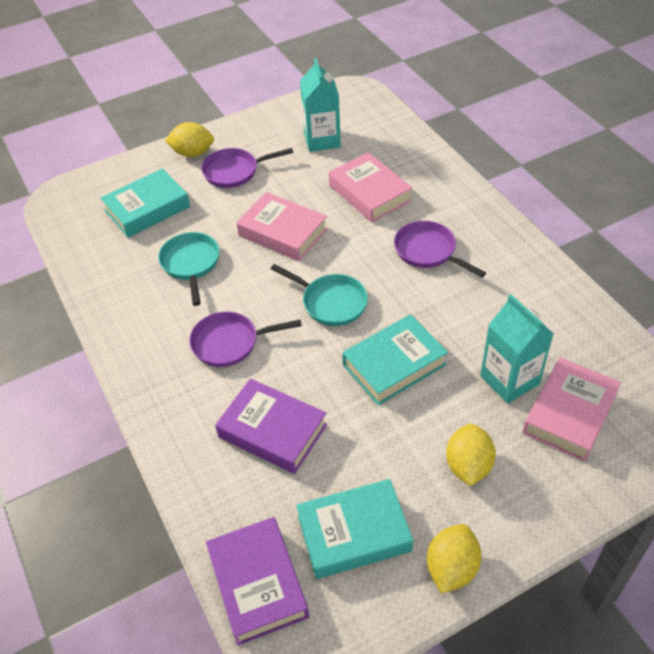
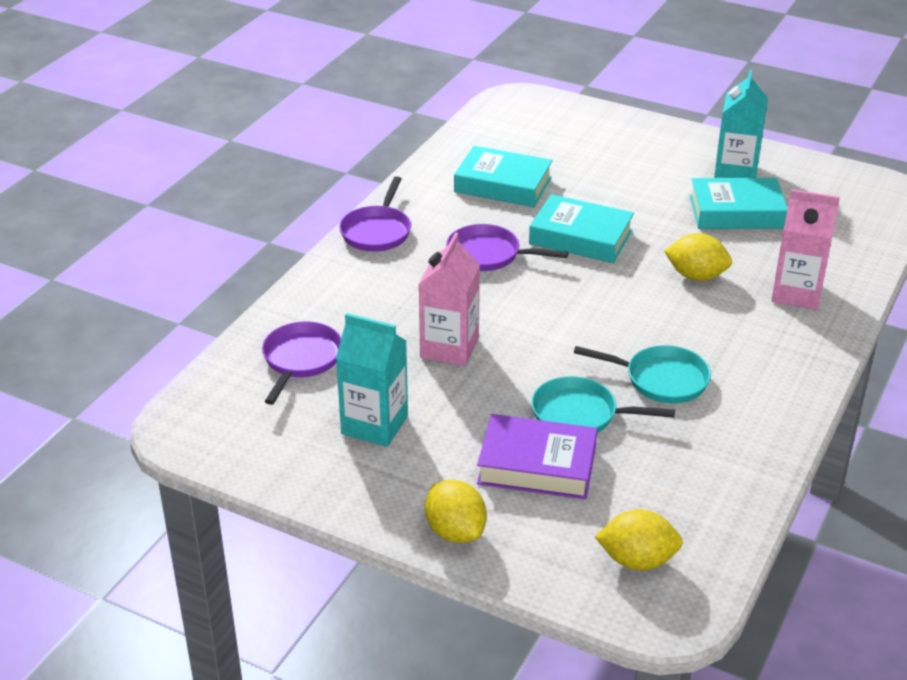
pink book: [236,192,328,261] [329,152,412,222] [523,357,621,462] = 3 -> none = 0
pink carton: none = 0 -> [418,232,480,366] [772,189,840,310] = 2
purple book: [206,517,309,646] [215,379,327,474] = 2 -> [477,414,597,499] = 1

